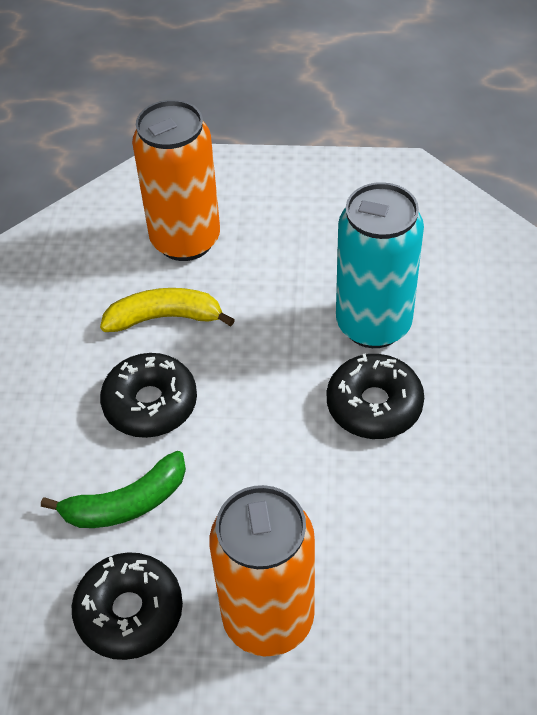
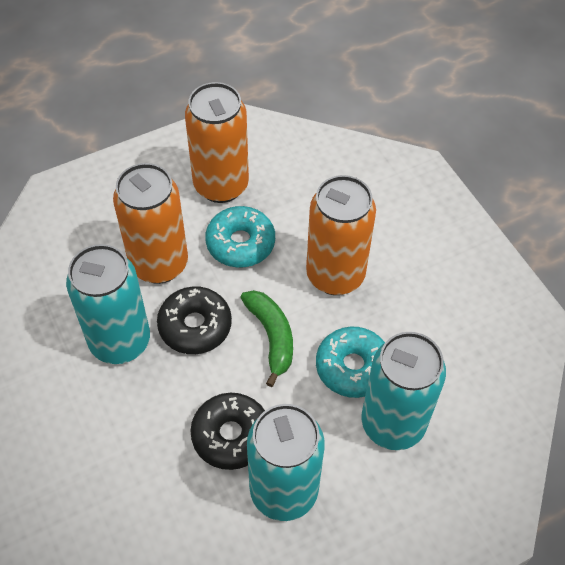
black donut: [72,552,183,660] [100,353,197,438] [327,354,424,439] = 3 -> [157,286,232,354] [190,393,265,470] = 2
orange can: [132,100,220,261] [209,485,315,656] = 2 -> [113,163,188,284] [185,82,249,203] [306,175,376,295] = 3
turquoise can: [336,182,424,348] = 1 -> [66,244,150,364] [247,404,325,521] [361,332,446,450] = 3
turquoise donut: none = 0 -> [205,206,275,268] [316,327,385,398] = 2
yellow banana: [100,288,235,332] = 1 -> none = 0

